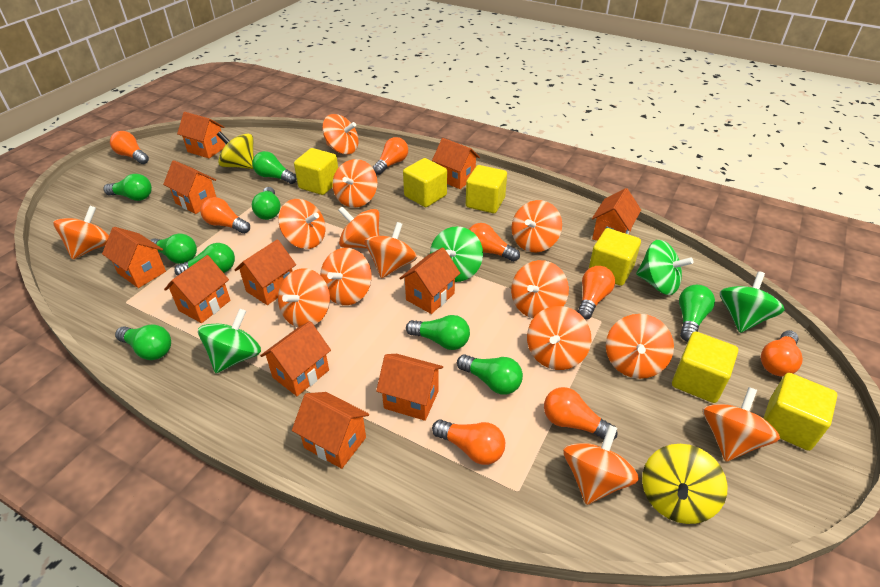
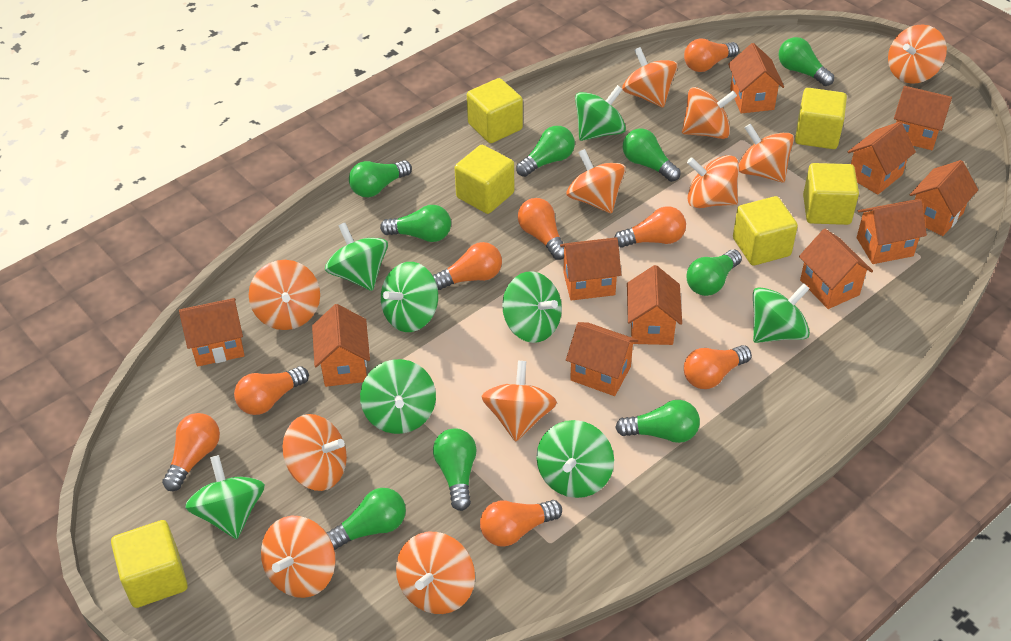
green spinning top: [198,309,261,373] [430,226,483,282] [636,240,693,295] [720,271,785,333] = 4 -> [185,455,265,539] [325,222,388,291] [360,359,436,434] [381,262,438,332] [502,271,562,343] [536,420,614,498] [575,85,626,141] [753,283,810,343] = 8
orange spinning top: [53,206,109,260] [278,199,326,249] [278,268,330,327] [320,248,372,305] [322,114,359,154] [332,159,377,208] [338,206,379,249] [365,222,417,278] [511,260,569,318] [512,200,562,253] [527,306,591,370] [563,425,639,505] [606,314,674,379] [703,387,780,462] = 14 -> [249,260,320,330] [261,516,336,598] [283,414,347,491] [396,532,475,614] [481,361,557,442] [566,149,626,214] [622,47,678,108] [682,87,737,139] [687,155,739,208] [739,124,794,183] [888,24,947,84] = 11
yellow spinning top: [217,131,254,169] [642,444,728,524] = 2 -> none = 0

